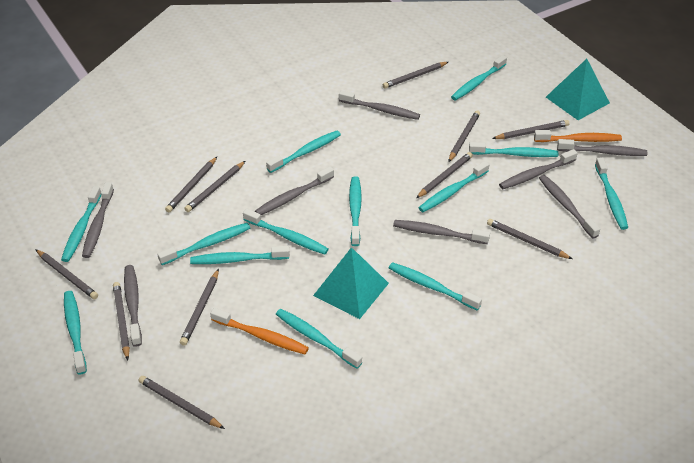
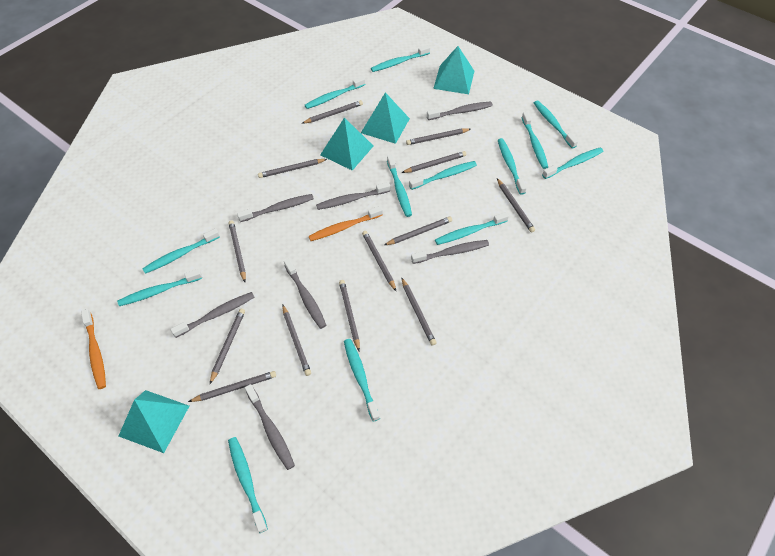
grey pencil: [35,249,98,299] [113,282,130,361] [139,376,225,429] [165,157,217,212] [180,269,219,346] [184,161,245,212] [383,62,448,89] [416,152,473,198] [449,110,480,162] [487,219,572,259] [492,120,569,139] = 11 -> [188,371,276,402] [210,309,245,384] [229,220,246,282] [258,159,327,178] [282,305,311,376] [302,100,363,123] [339,280,360,351] [362,231,396,291] [384,217,452,245] [401,151,466,173] [401,277,436,346] [406,129,471,145] [497,178,535,233] = 13
grey toothbrush: [82,182,114,258] [124,265,142,346] [255,167,334,215] [339,90,420,120] [393,220,490,244] [499,149,578,189] [539,175,600,238] [557,139,647,156] = 8 -> [170,292,254,338] [237,194,314,222] [245,384,295,470] [284,259,326,329] [316,182,390,210] [411,240,489,264] [427,102,493,120] = 7
turquoise pyramid: [313,247,389,319] [546,59,610,120] = 2 -> [119,390,189,453] [320,117,373,171] [361,92,410,144] [433,46,474,94] = 4

